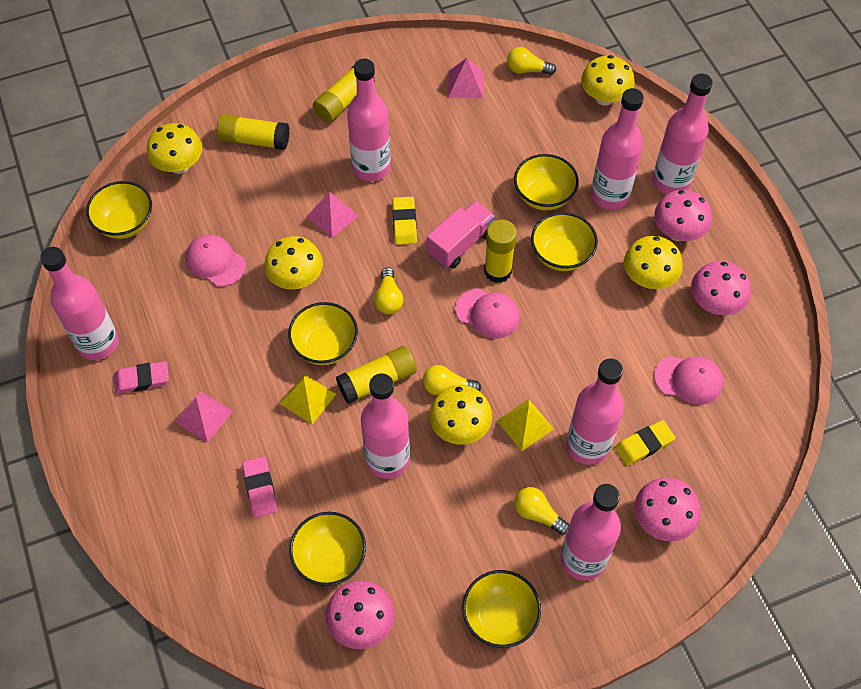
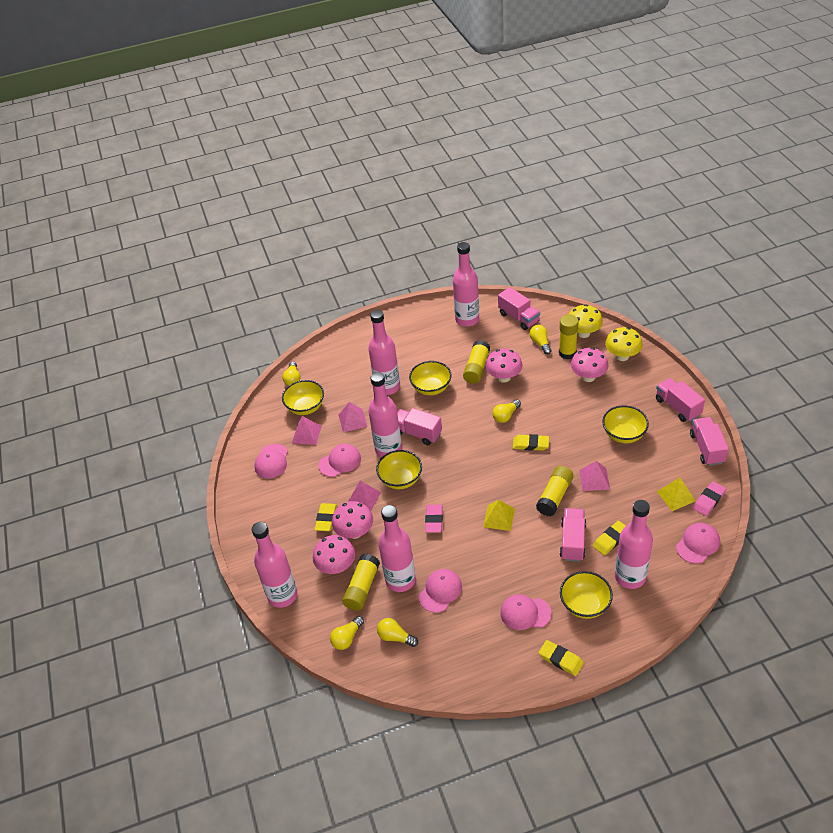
pink bottle: [40,247,119,360] [347,59,391,182] [361,373,410,479] [561,484,621,580] [566,359,624,465] [591,88,644,210] [653,74,713,195] = 7 -> [252,522,297,608] [369,310,400,395] [369,372,402,458] [379,505,416,592] [453,242,479,327] [615,500,653,589] = 6
pink cap: [185,235,246,287] [455,288,520,339] [654,356,723,405] = 3 -> [254,444,288,479] [319,444,361,477] [419,569,462,613] [500,594,552,630] [676,523,720,563] = 5
pink pyramid: [176,391,233,443] [306,192,359,238] [448,58,483,98] = 3 -> [292,416,322,445] [339,402,368,433] [348,481,381,511] [580,461,610,491] = 4
pink truck: [427,201,495,268] = 1 -> [397,408,442,445] [498,287,540,330] [559,508,586,562] [656,378,705,422] [690,417,729,466] = 5
yellow bowl: [86,181,152,239] [288,302,358,365] [289,512,366,586] [462,570,541,648] [514,154,579,210] [531,212,598,271] = 6 -> [282,380,324,415] [376,450,422,489] [409,361,452,395] [560,571,613,619] [602,406,649,443] = 5
yellow eraser: [392,197,417,245] [615,420,675,466] = 2 -> [314,503,337,531] [513,434,549,451] [539,640,584,676] [593,521,626,556] = 4
yellow light bulb: [374,267,403,314] [423,365,481,396] [507,47,556,75] [514,487,569,535] = 4 -> [282,361,300,386] [330,616,364,650] [377,618,418,647] [492,400,521,423] [530,325,551,354] = 5
yellow mushroom: [147,123,202,174] [264,236,323,289] [429,385,492,445] [581,55,635,106] [624,236,683,289] = 5 -> [568,304,603,338] [605,327,643,361] = 2

